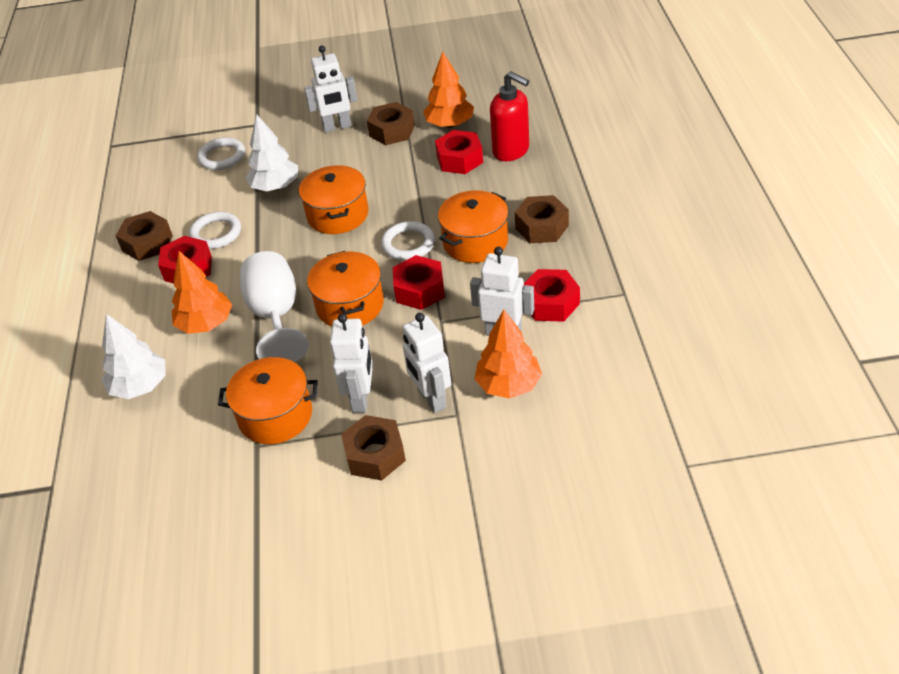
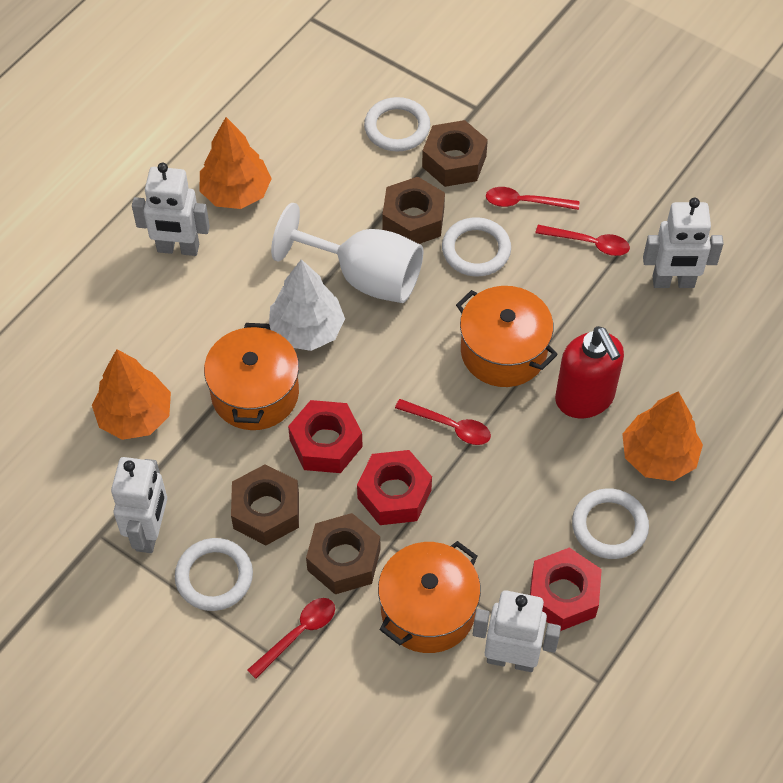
orange pot: [218,357,318,444] [299,165,369,234] [307,251,384,327] [438,190,508,263] = 4 -> [204,323,299,430] [378,541,481,653] [456,286,558,387] = 3
red nut: [158,236,212,283] [393,255,445,310] [435,130,483,174] [524,269,580,322] = 4 -> [288,400,363,473] [357,450,432,525] [530,548,602,631] = 3
red spoon: none = 0 -> [247,598,335,679] [395,399,491,445] [486,187,579,210] [535,225,630,256] = 4
white ring: [189,212,241,249] [197,137,245,170] [381,221,435,261] = 3 -> [175,538,253,611] [364,97,430,152] [442,217,511,276] [572,488,649,559] = 4
white tree: [102,314,166,399] [245,114,298,191] = 2 -> [269,259,345,351] = 1

